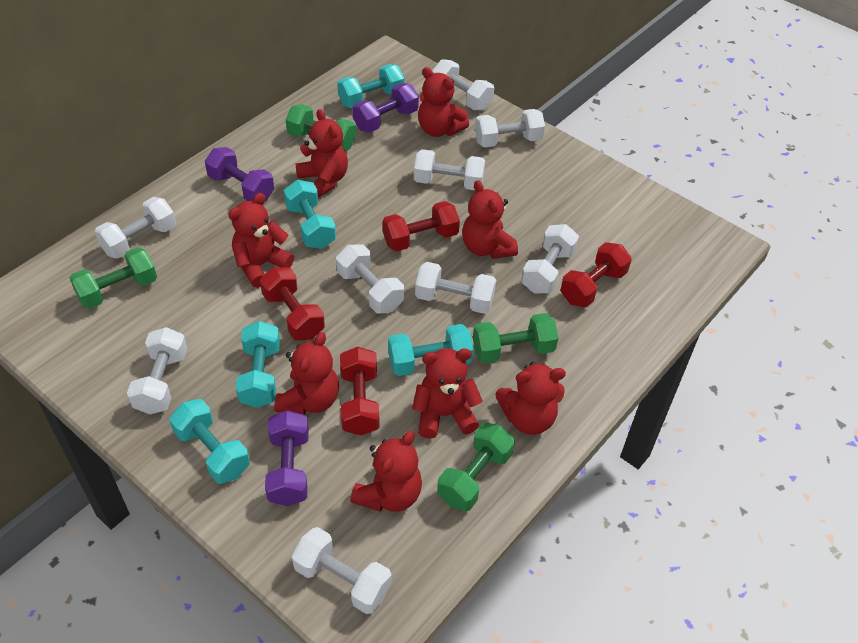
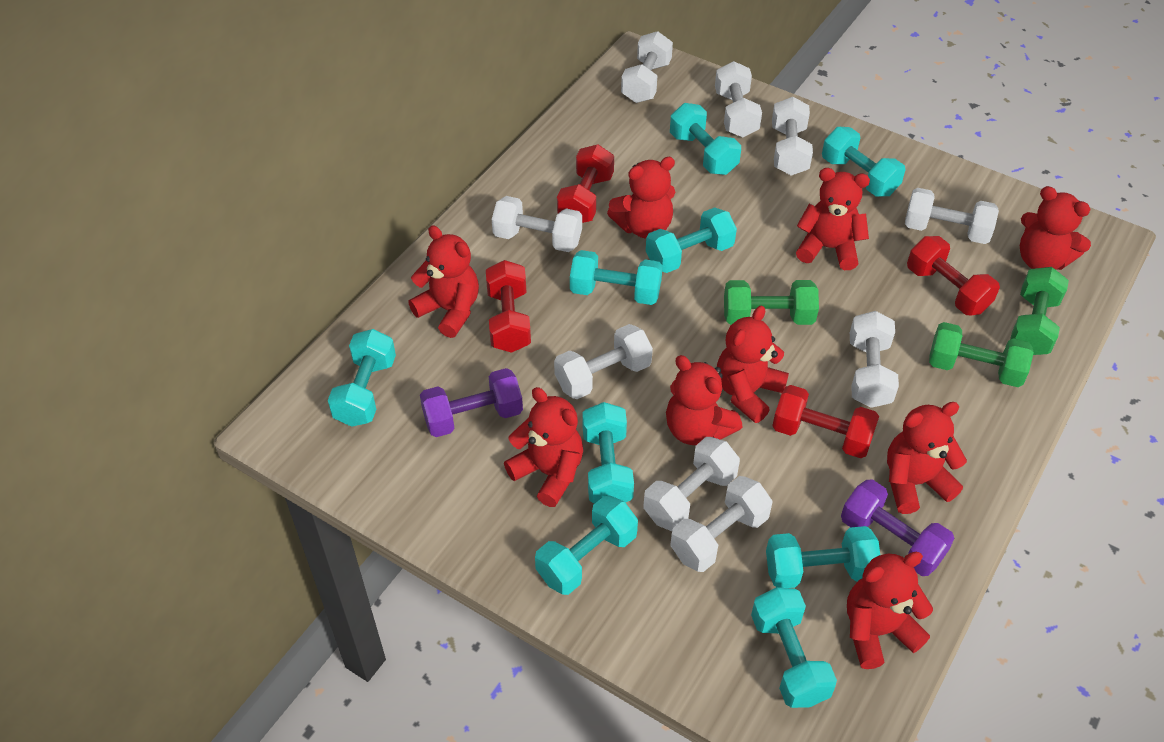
green dumbbell: [70,247,157,309] [286,104,356,151] [437,423,515,511] [473,313,558,364] = 4 -> [724,280,819,325] [929,322,1034,387] [1010,267,1069,355] = 3
purple dumbbell: [205,147,274,202] [265,410,309,506] [353,83,419,132] = 3 -> [420,368,523,437] [841,479,954,576] = 2
red teddy bear: [229,193,294,288] [274,332,339,415] [296,109,348,198] [350,431,422,512] [412,348,483,439] [418,67,469,137] [462,180,518,259] [496,362,566,435] = 8 -> [408,226,479,338] [504,387,583,507] [607,157,675,239] [666,355,742,445] [717,305,789,423] [796,168,870,270] [847,552,933,669] [887,402,967,514] [1020,186,1091,270] = 9
turquoise dumbbell: [169,399,250,484] [236,321,280,408] [284,180,336,249] [337,64,404,108] [388,324,474,376] = 5 -> [328,329,396,427] [535,495,638,595] [570,250,663,305] [582,402,634,503] [646,207,737,273] [670,103,741,175] [751,587,837,708] [766,526,880,588] [822,127,906,197] = 9

